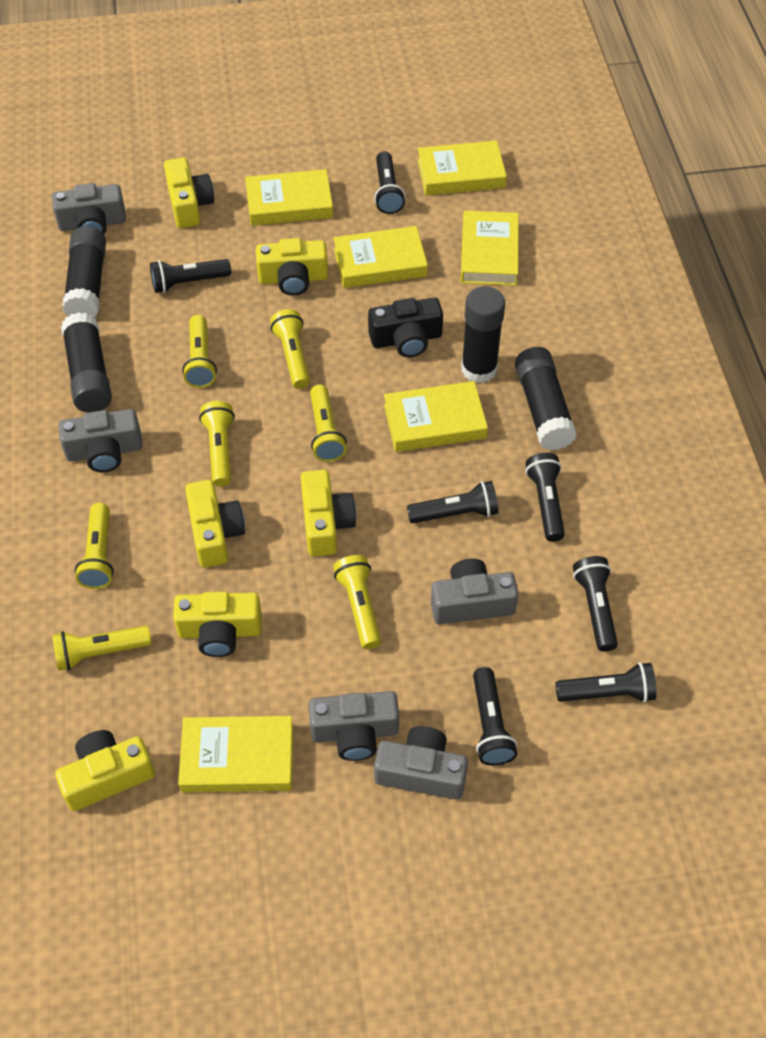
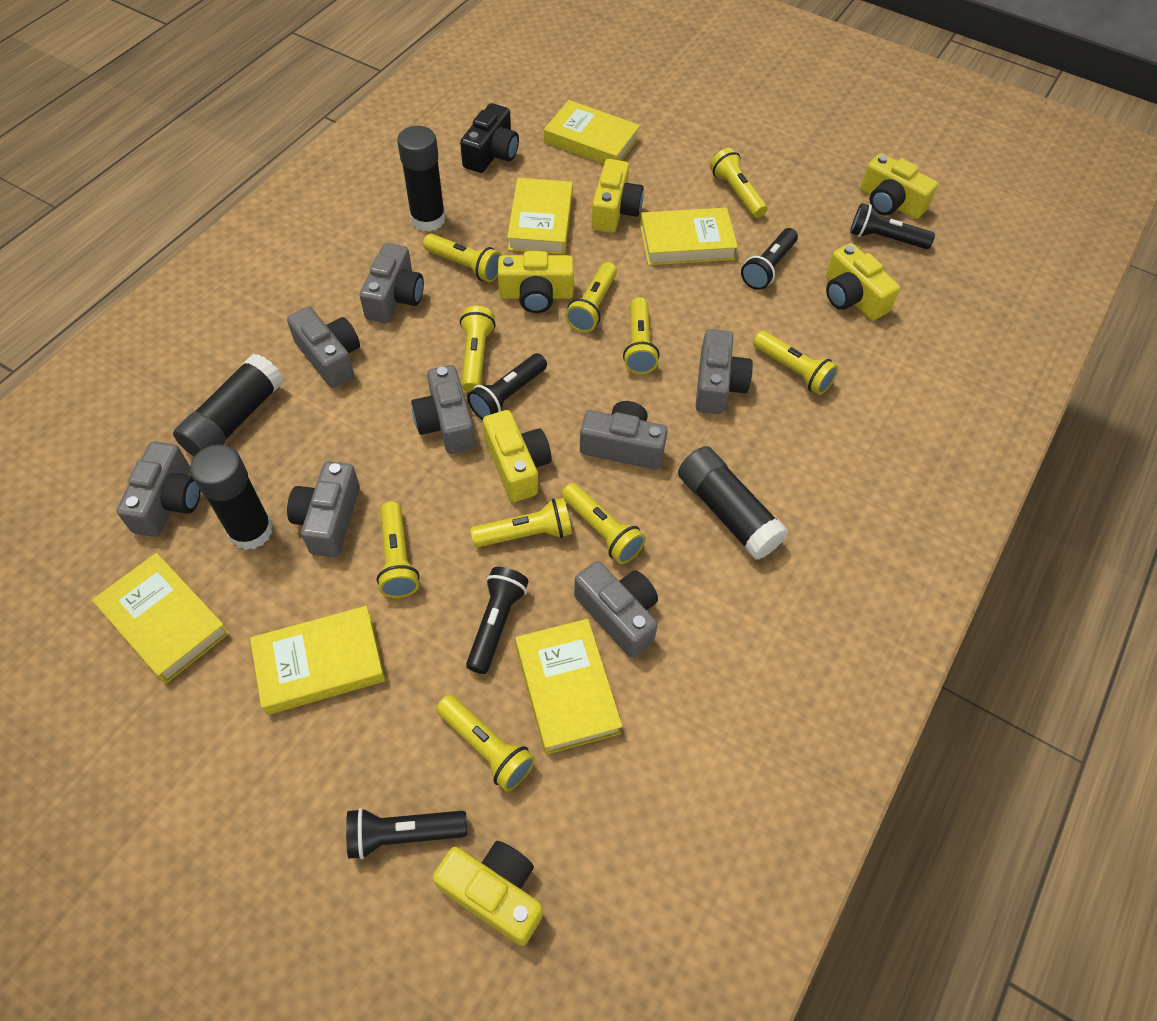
black flashlight: [150,259,231,293] [374,151,405,214] [407,481,498,523] [473,667,517,766] [525,453,565,542] [556,662,657,703] [573,556,618,651] = 7 -> [346,808,467,859] [466,567,529,674] [467,353,547,420] [741,228,798,290] [850,203,935,249] = 5
grey camera: [52,183,126,234] [58,409,143,472] [308,691,399,761] [374,726,468,800] [431,558,519,624] = 5 -> [117,441,201,537] [287,307,360,388] [287,461,360,558] [359,243,424,323] [411,365,475,454] [574,561,658,658] [580,401,668,469] [695,329,753,414] = 8
yellow flashlight: [52,625,152,671] [75,503,114,589] [182,315,217,388] [199,401,235,487] [270,309,310,389] [310,384,347,462] [333,555,381,649] = 7 -> [377,501,420,598] [423,234,502,282] [436,695,535,791] [460,306,496,392] [470,498,572,548] [561,483,646,564] [565,262,617,332] [623,297,660,374] [710,148,767,218] [753,331,839,395] = 10

